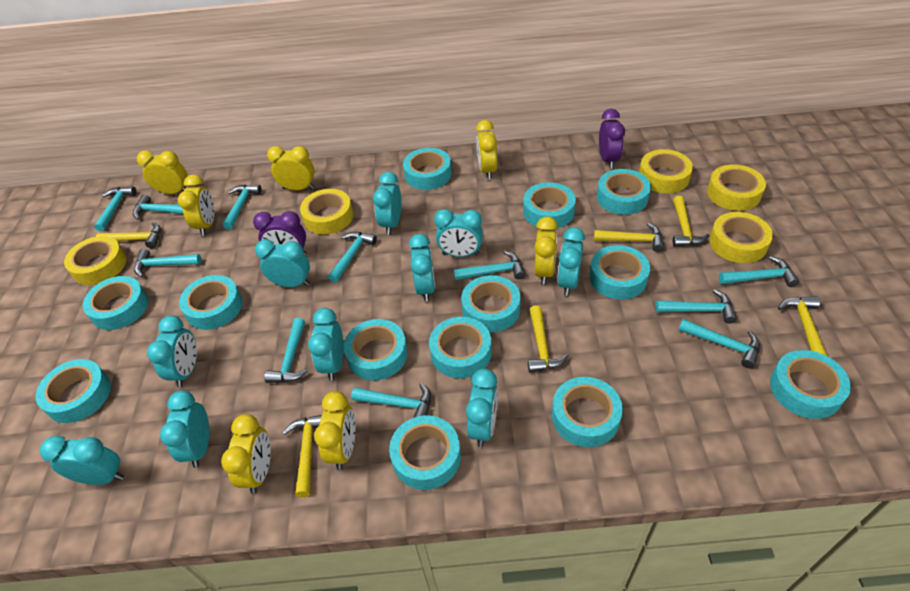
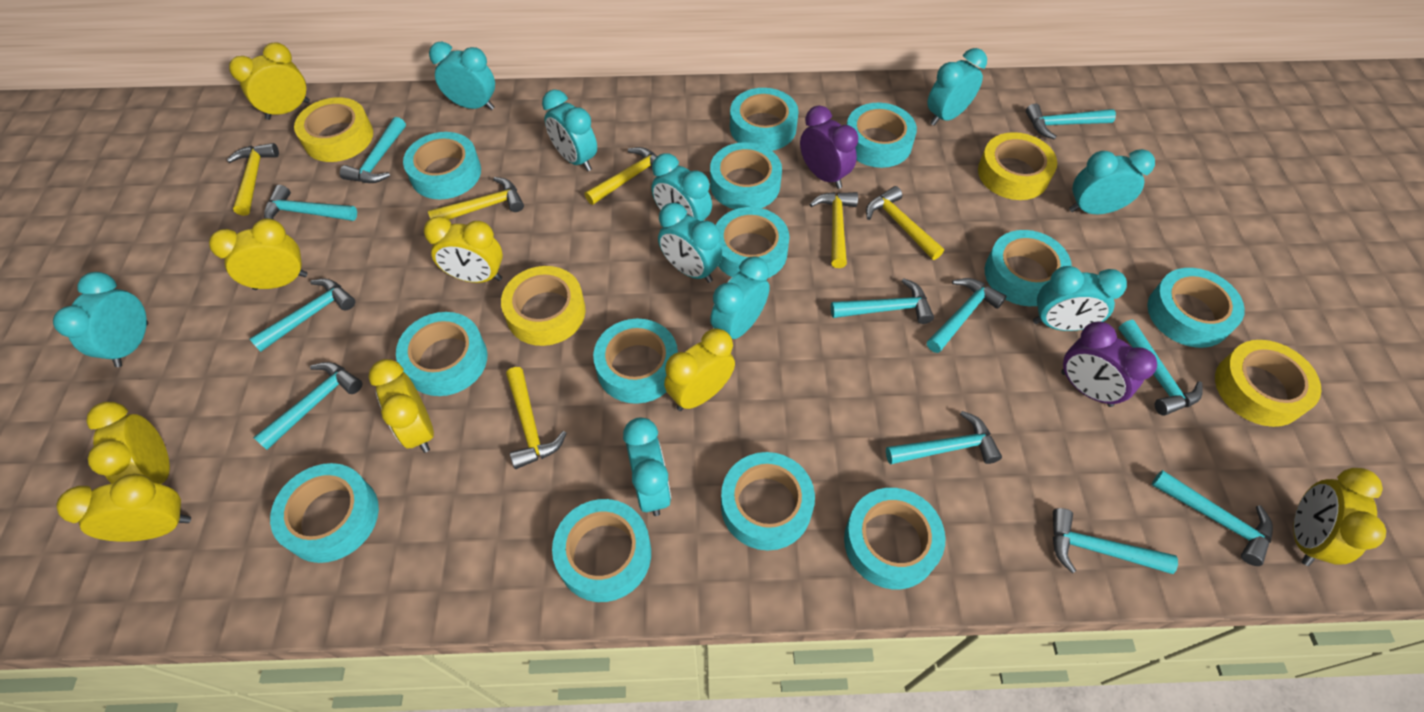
yellow clock: [137,150,187,194] [178,174,214,236] [221,414,271,494] [267,146,314,190] [314,391,355,470] [476,120,497,180] [534,217,558,285] = 7 -> [56,474,191,542] [86,402,170,484] [209,219,308,290] [229,42,310,120] [368,359,434,453] [424,216,503,283] [664,328,735,411] [1293,468,1386,566] = 8
yellow tape: [64,236,126,285] [300,189,353,235] [639,149,693,193] [707,165,766,211] [709,212,773,263] = 5 -> [294,97,373,162] [501,266,586,346] [978,132,1057,200] [1215,340,1321,427] = 4

